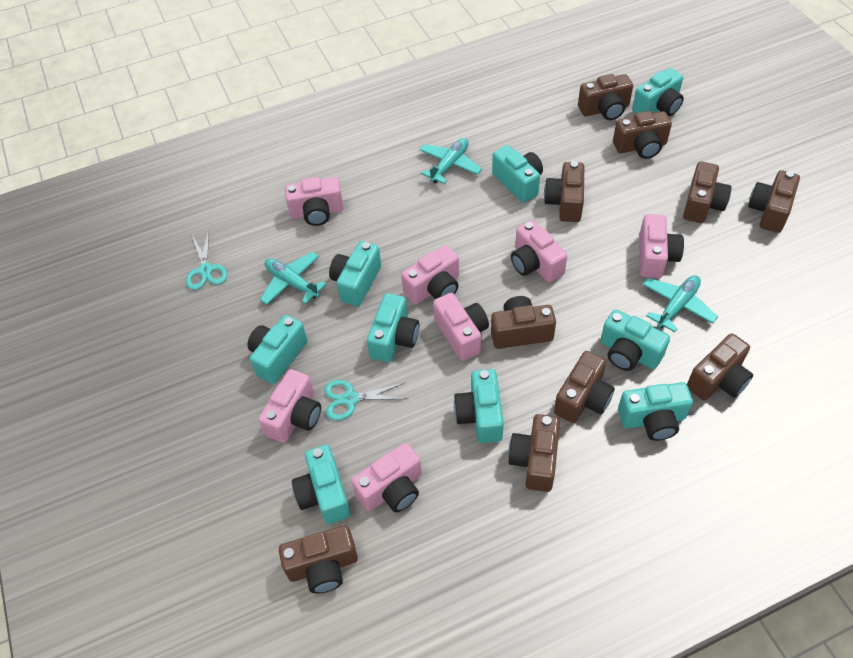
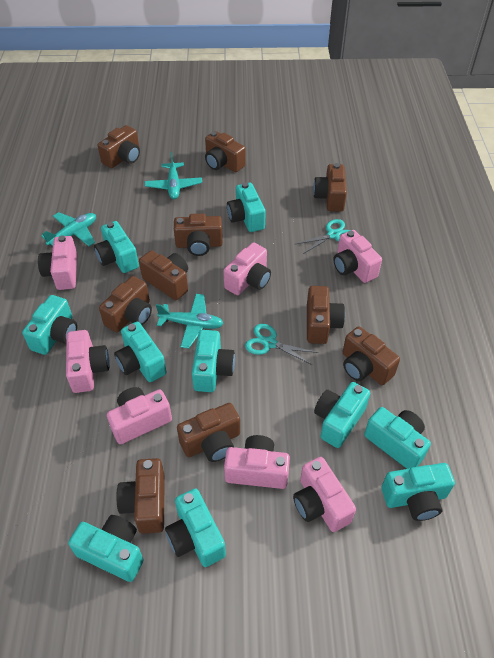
turquoise camera: [248,315,307,384] [292,445,351,524] [329,241,381,306] [367,293,419,362] [454,369,504,443] [492,145,543,203] [600,309,670,371] [618,382,693,441] [632,68,684,116] = 9 -> [22,295,77,355] [68,515,144,582] [94,221,139,273] [114,322,166,382] [165,488,226,567] [192,330,235,392] [227,182,266,232] [314,382,370,448] [364,407,431,469] [381,463,455,521] = 10

